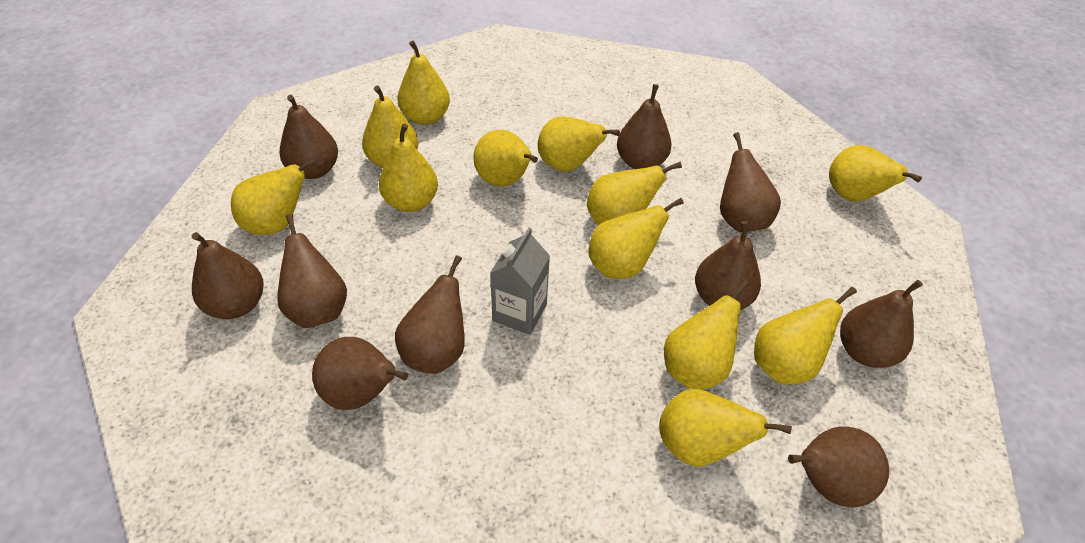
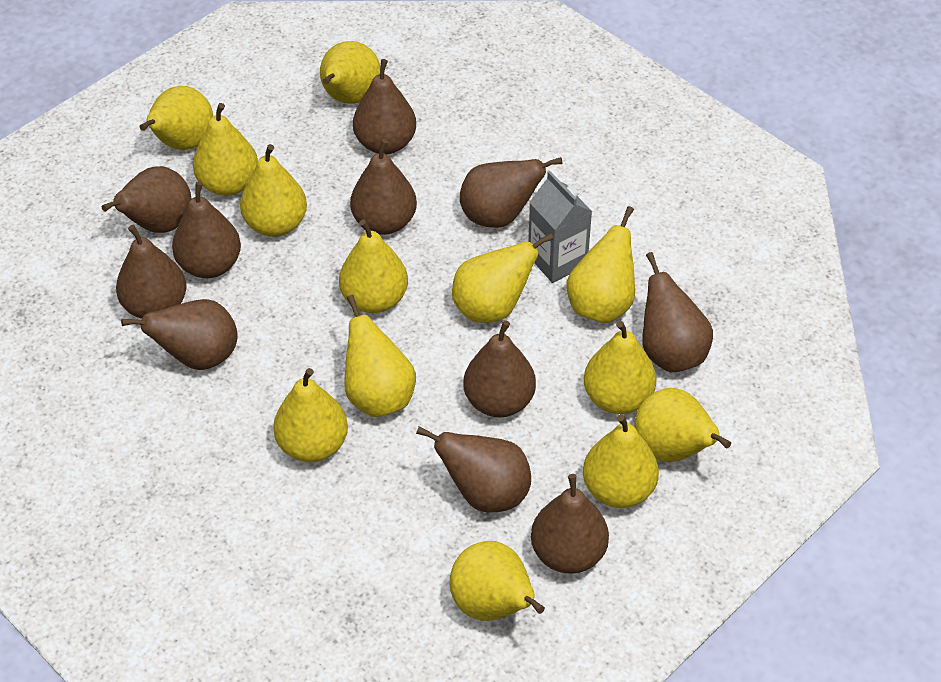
brown pear: [192,232,264,319] [277,214,347,328] [279,95,338,179] [312,337,408,410] [395,255,465,374] [617,84,672,169] [695,221,761,310] [720,132,781,232] [788,426,889,507] [840,280,923,368] = 10 -> [102,166,191,233] [116,225,187,319] [121,299,238,370] [172,182,241,278] [350,139,417,235] [353,59,416,154] [416,426,531,513] [460,157,562,228] [463,320,536,417] [531,474,609,574] [642,252,713,372] = 11
yellow pear: [231,158,318,235] [362,86,418,168] [379,124,438,212] [397,41,450,125] [473,130,538,186] [538,116,620,172] [587,162,682,225] [589,198,684,279] [659,389,792,466] [664,280,749,390] [754,287,857,385] [829,145,922,201] = 12 -> [140,86,213,150] [193,103,258,196] [240,144,307,237] [273,368,348,462] [320,41,380,104] [339,219,408,313] [344,295,416,417] [450,541,545,621] [452,233,554,323] [567,206,635,323] [583,414,659,508] [584,321,657,414] [634,388,731,462] = 13

